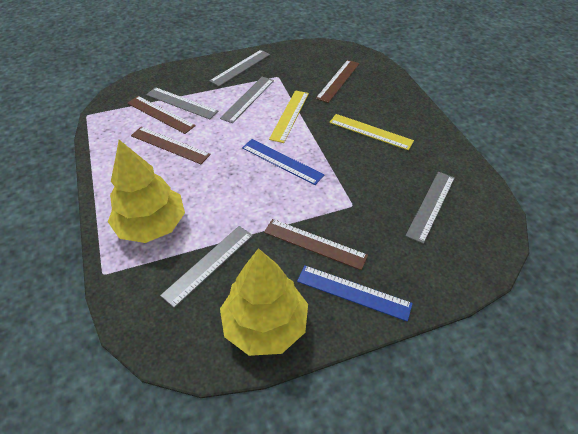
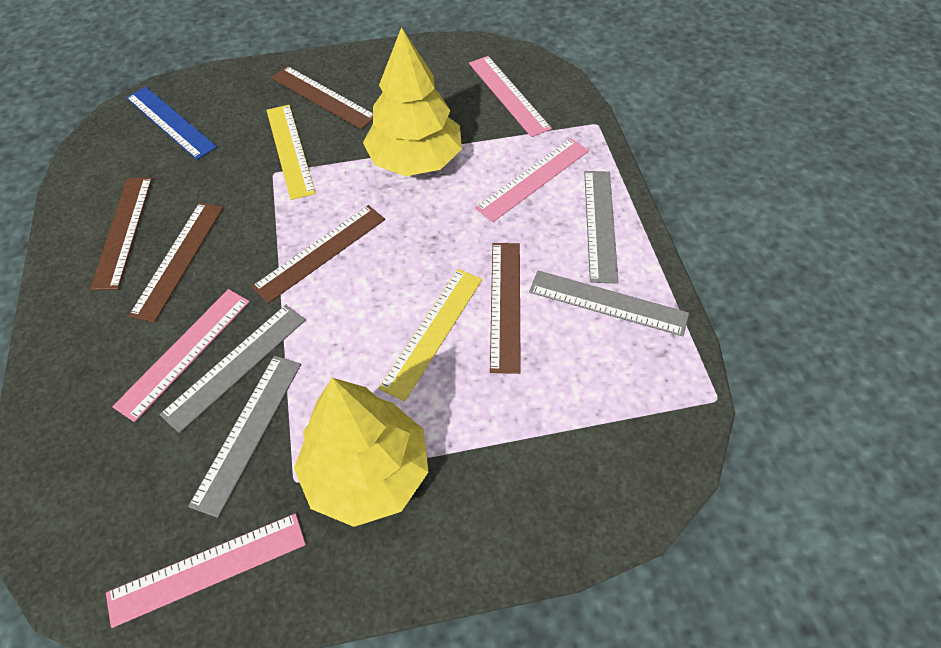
blue ruler: [242,139,324,185] [297,265,413,322] = 2 -> [126,87,217,160] = 1
brown ruler: [127,96,196,134] [131,127,211,164] [264,219,368,270] [316,60,360,103] = 4 -> [90,178,152,290] [129,202,223,322] [252,205,385,303] [271,66,373,129] [490,243,521,374] = 5
grey ruler: [146,87,218,119] [160,226,253,308] [209,50,270,86] [220,77,274,123] [405,172,455,244] = 5 -> [159,305,306,433] [188,356,301,518] [529,271,689,336] [584,171,618,284] = 4
pink ruler: none = 0 -> [106,513,306,628] [112,289,250,422] [469,56,552,137] [475,138,589,222] = 4

